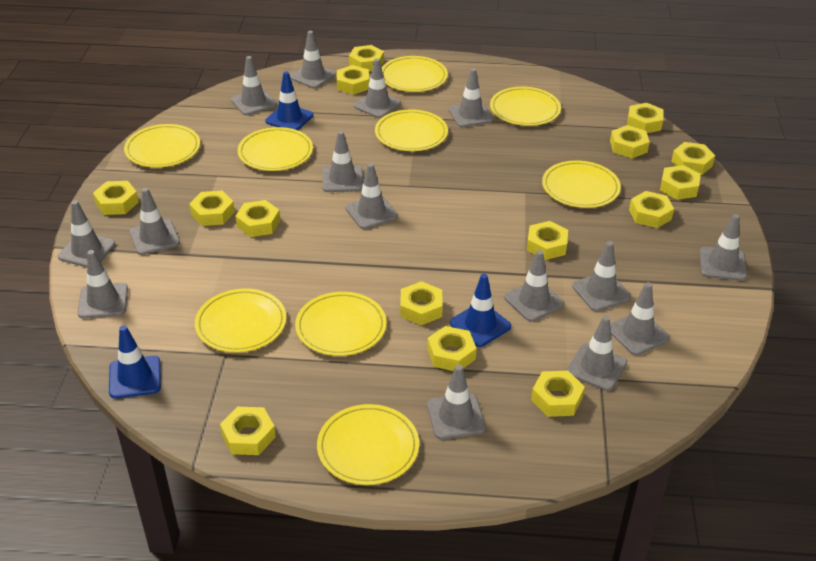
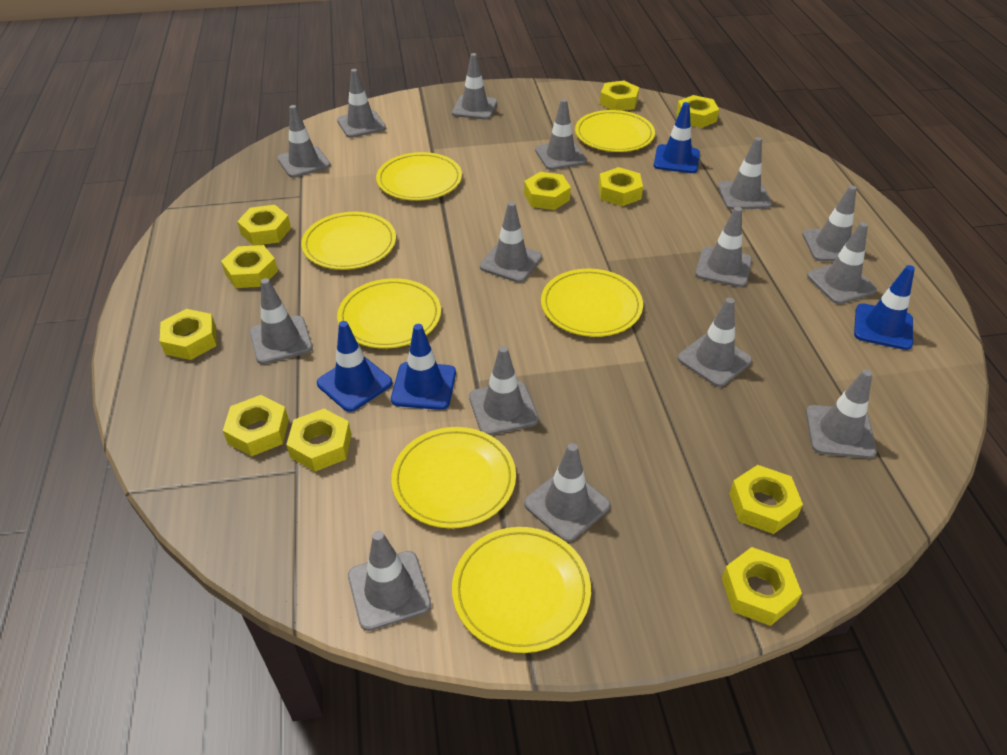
blue traffic cone: [109,325,161,399] [265,72,313,130] [450,274,511,347] = 3 -> [317,321,392,412] [391,324,456,410] [654,102,700,173] [854,265,915,350] = 4
yellow nut: [93,181,139,215] [189,191,235,226] [220,407,276,455] [235,200,280,237] [337,65,369,95] [349,45,384,72] [400,281,443,325] [427,326,477,371] [527,221,568,260] [531,371,585,417] [610,125,650,158] [627,103,664,133] [629,191,674,228] [660,165,701,200] [672,142,715,175] = 15 -> [160,309,216,360] [221,245,278,288] [223,395,289,456] [237,205,291,246] [286,409,351,471] [524,172,571,210] [598,167,643,206] [600,81,639,111] [676,95,719,128] [722,547,802,626] [729,465,803,534] = 11
yellow plate: [124,124,200,168] [195,289,286,353] [238,127,313,171] [295,292,386,356] [317,404,419,485] [375,109,448,151] [382,56,448,92] [490,87,561,126] [542,160,621,208] = 9 -> [301,212,396,270] [337,278,441,349] [376,152,462,201] [391,427,516,529] [452,527,591,653] [541,269,643,337] [575,110,655,152] = 7

